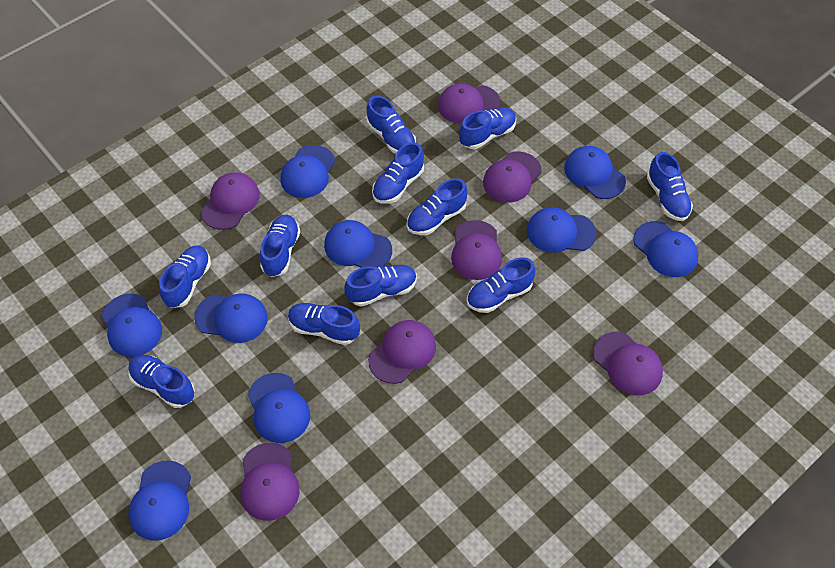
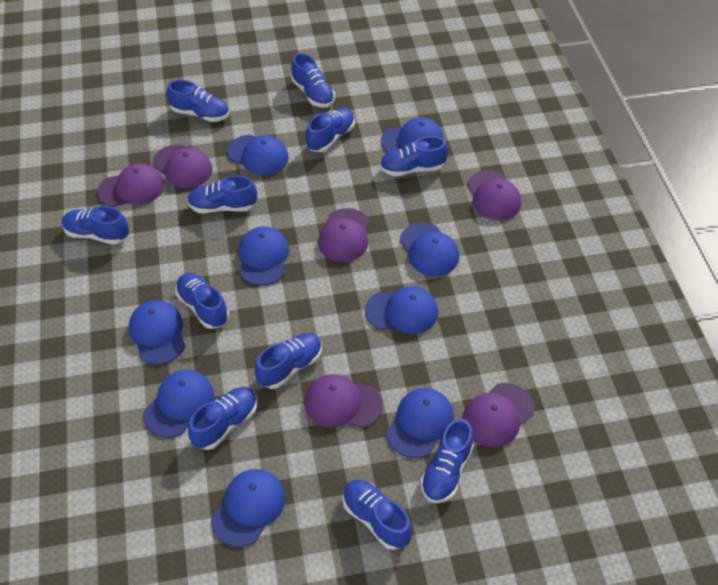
purple cap: [201,172,260,230] [241,443,300,521] [368,320,436,384] [438,83,501,124] [451,220,502,280] [483,151,541,202] [593,332,663,395] = 7 -> [97,163,164,207] [153,145,213,188] [305,374,383,428] [318,208,370,262] [462,383,534,447] [467,170,521,220] = 6

